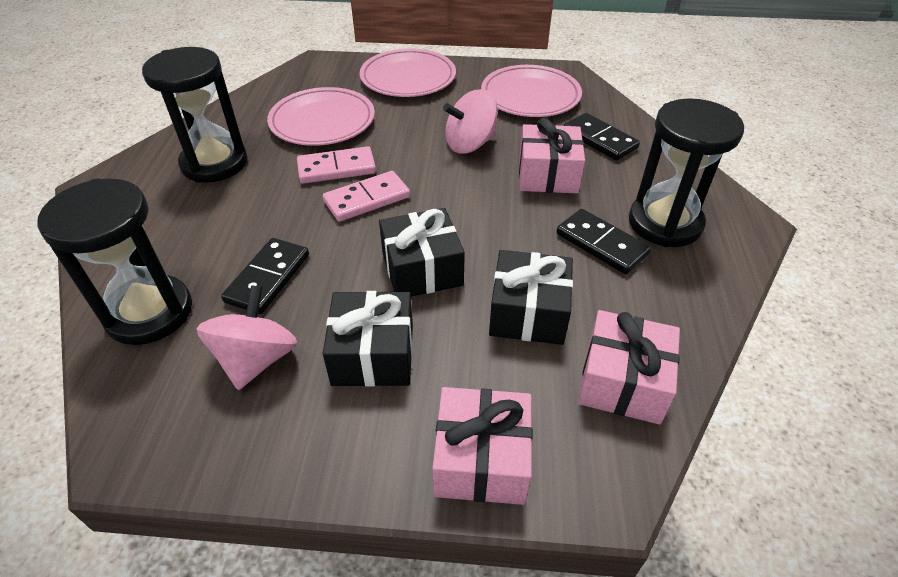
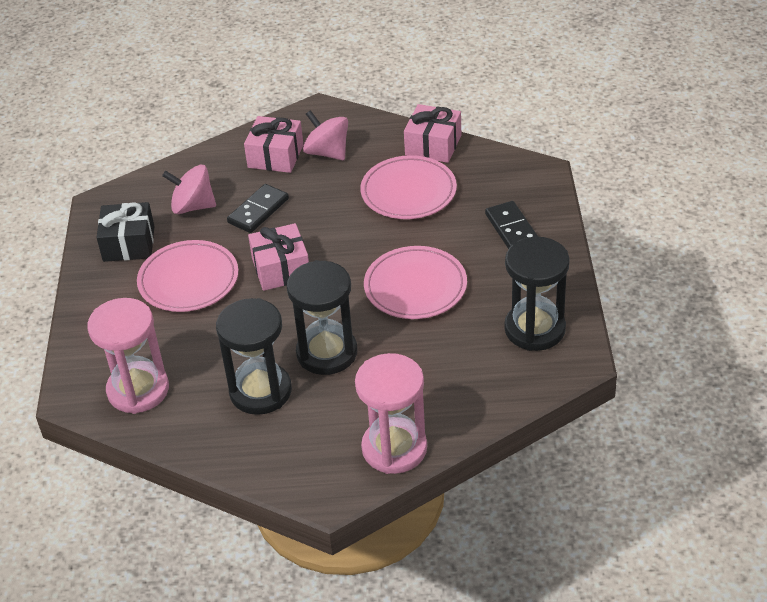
black domino: [221,238,309,314] [556,209,651,274] [564,113,640,161] = 3 -> [227,184,289,233] [485,201,538,249] = 2
black gift: [323,291,413,387] [379,208,465,297] [489,250,573,345] = 3 -> [96,202,154,262] = 1
pink domino: [297,146,376,184] [323,171,410,222] = 2 -> none = 0
pink hourglass: none = 0 -> [87,298,169,414] [355,353,427,474] = 2

